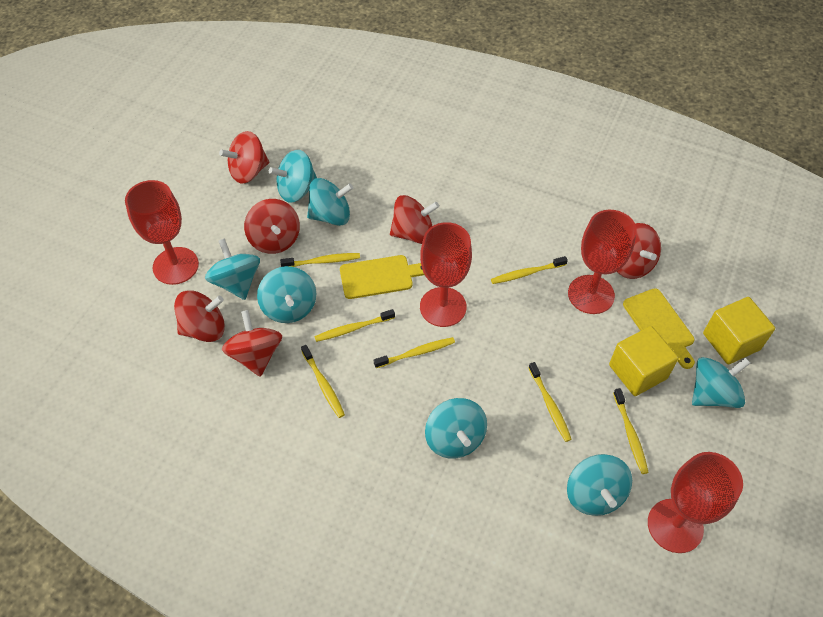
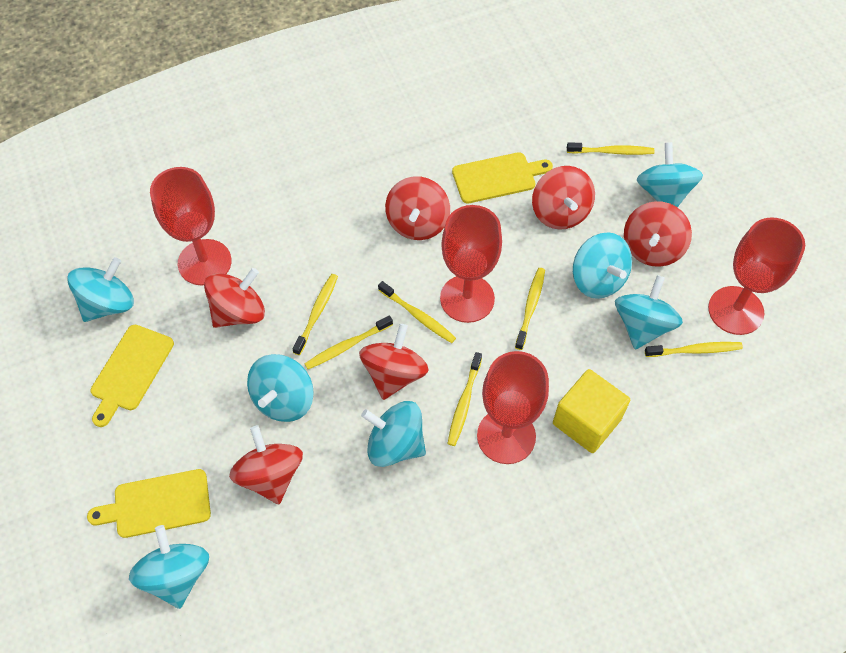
yellow cube: [609,326,679,396] [703,297,775,364] = 2 -> [553,369,630,453] = 1
yellow cutting board: [340,255,424,299] [623,288,695,369] = 2 -> [87,469,211,538] [90,325,174,427] [452,152,553,203] = 3

